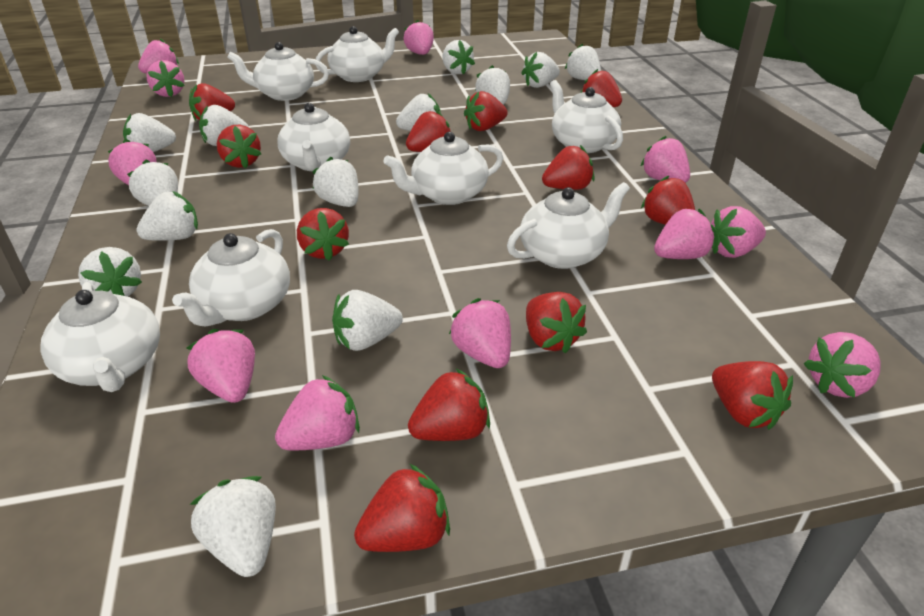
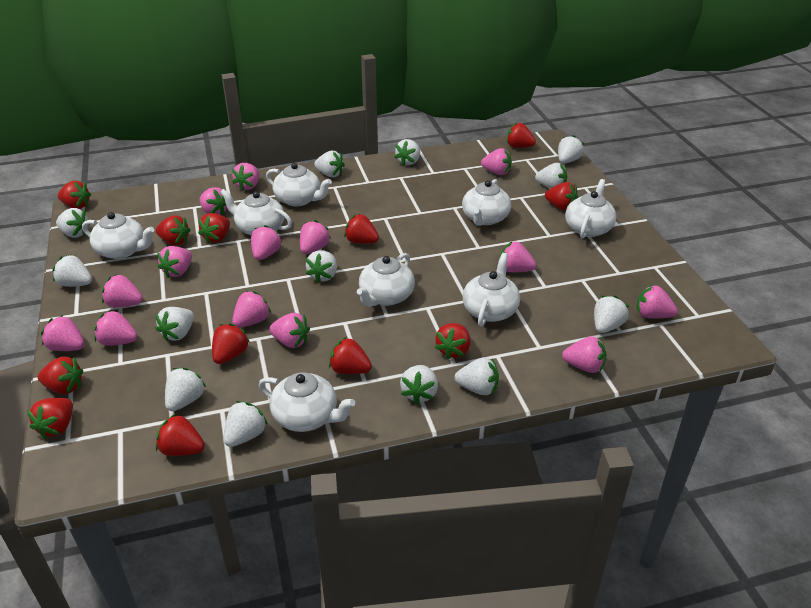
pink strawberry: [108,139,157,185] [138,39,179,74] [146,60,185,97] [187,329,255,403] [275,375,360,451] [403,20,434,55] [449,298,511,368] [641,136,690,183] [654,209,715,259] [711,206,766,258] [804,332,881,398] = 11 -> [41,315,84,351] [94,310,137,346] [102,275,143,307] [157,246,192,278] [200,187,227,216] [232,163,259,191] [232,291,271,328] [251,225,282,260] [269,313,310,348] [300,220,331,254] [481,148,512,175] [500,242,536,272] [562,336,606,373] [637,285,678,318] = 14

